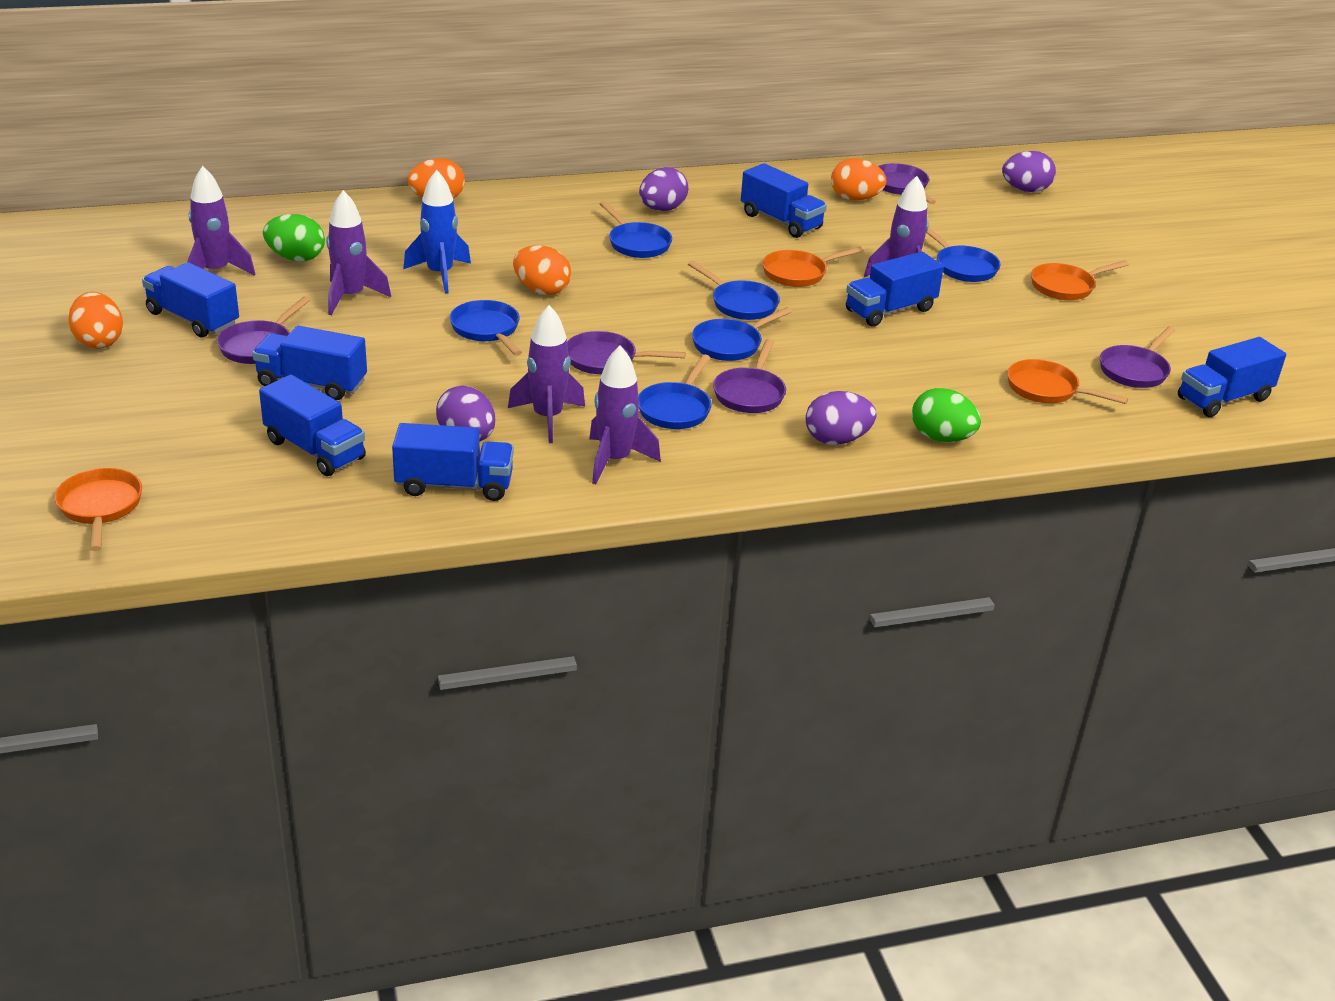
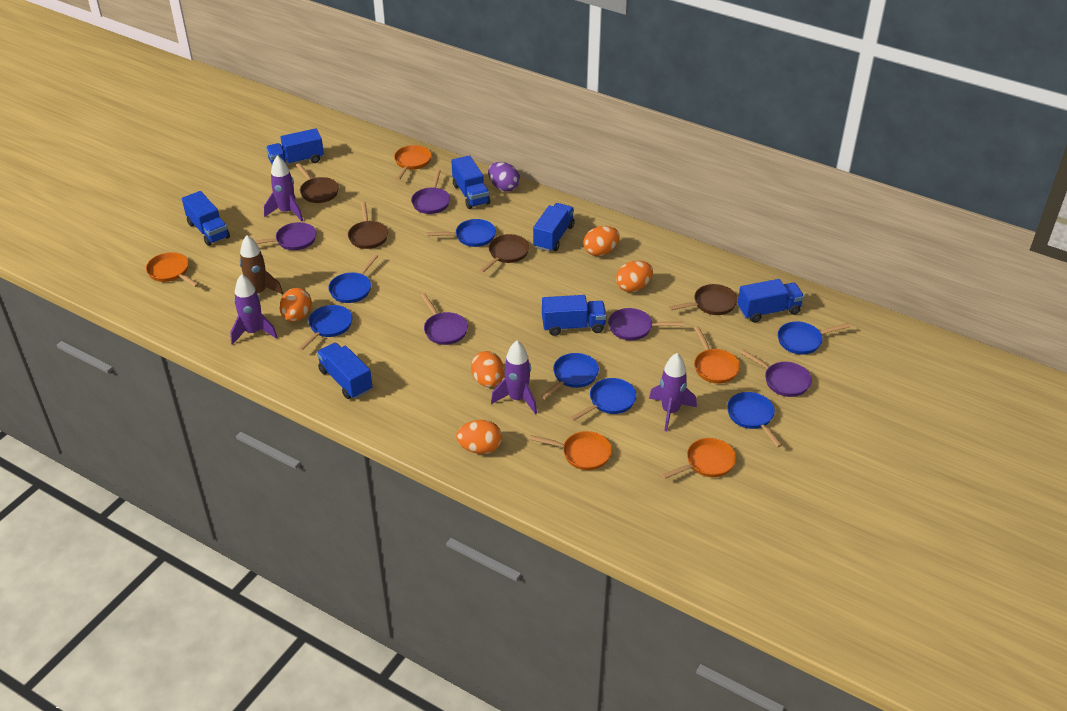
blue pan: [450,300,522,356] [599,201,672,258] [638,354,712,429] [688,261,780,320] [692,307,792,361] [926,227,1001,282] = 6 -> [298,305,353,351] [328,254,378,303] [427,219,496,247] [541,353,599,399] [570,378,637,421] [727,392,782,447] [778,321,851,355] = 7
blue rocket: [403,170,471,293] = 1 -> none = 0
brown pan: none = 0 -> [296,163,339,203] [348,202,388,249] [479,234,530,273] [669,284,738,315] = 4
brown rocket: none = 0 -> [240,235,283,294] = 1
green egg: [263,214,325,261] [912,388,981,442] = 2 -> none = 0
orange egg: [68,292,123,349] [407,158,465,199] [513,245,571,295] [831,158,886,200] = 4 -> [279,288,312,322] [456,420,502,454] [471,351,504,387] [583,226,620,256] [616,261,653,292] = 5
orange pan: [55,468,142,551] [762,246,863,287] [1007,359,1128,404] [1031,260,1129,300] = 4 -> [146,252,199,287] [394,145,432,180] [530,431,612,470] [662,438,736,479] [694,326,740,383] = 5
purple egg: [436,386,495,441] [639,167,688,211] [805,391,876,445] [1002,151,1056,192] = 4 -> [488,162,520,192] = 1
purple rocket: [187,166,255,276] [326,190,391,315] [508,305,585,443] [589,346,661,484] [864,176,929,277] = 5 -> [230,274,277,345] [264,155,303,221] [491,341,537,414] [649,353,697,431] = 4

